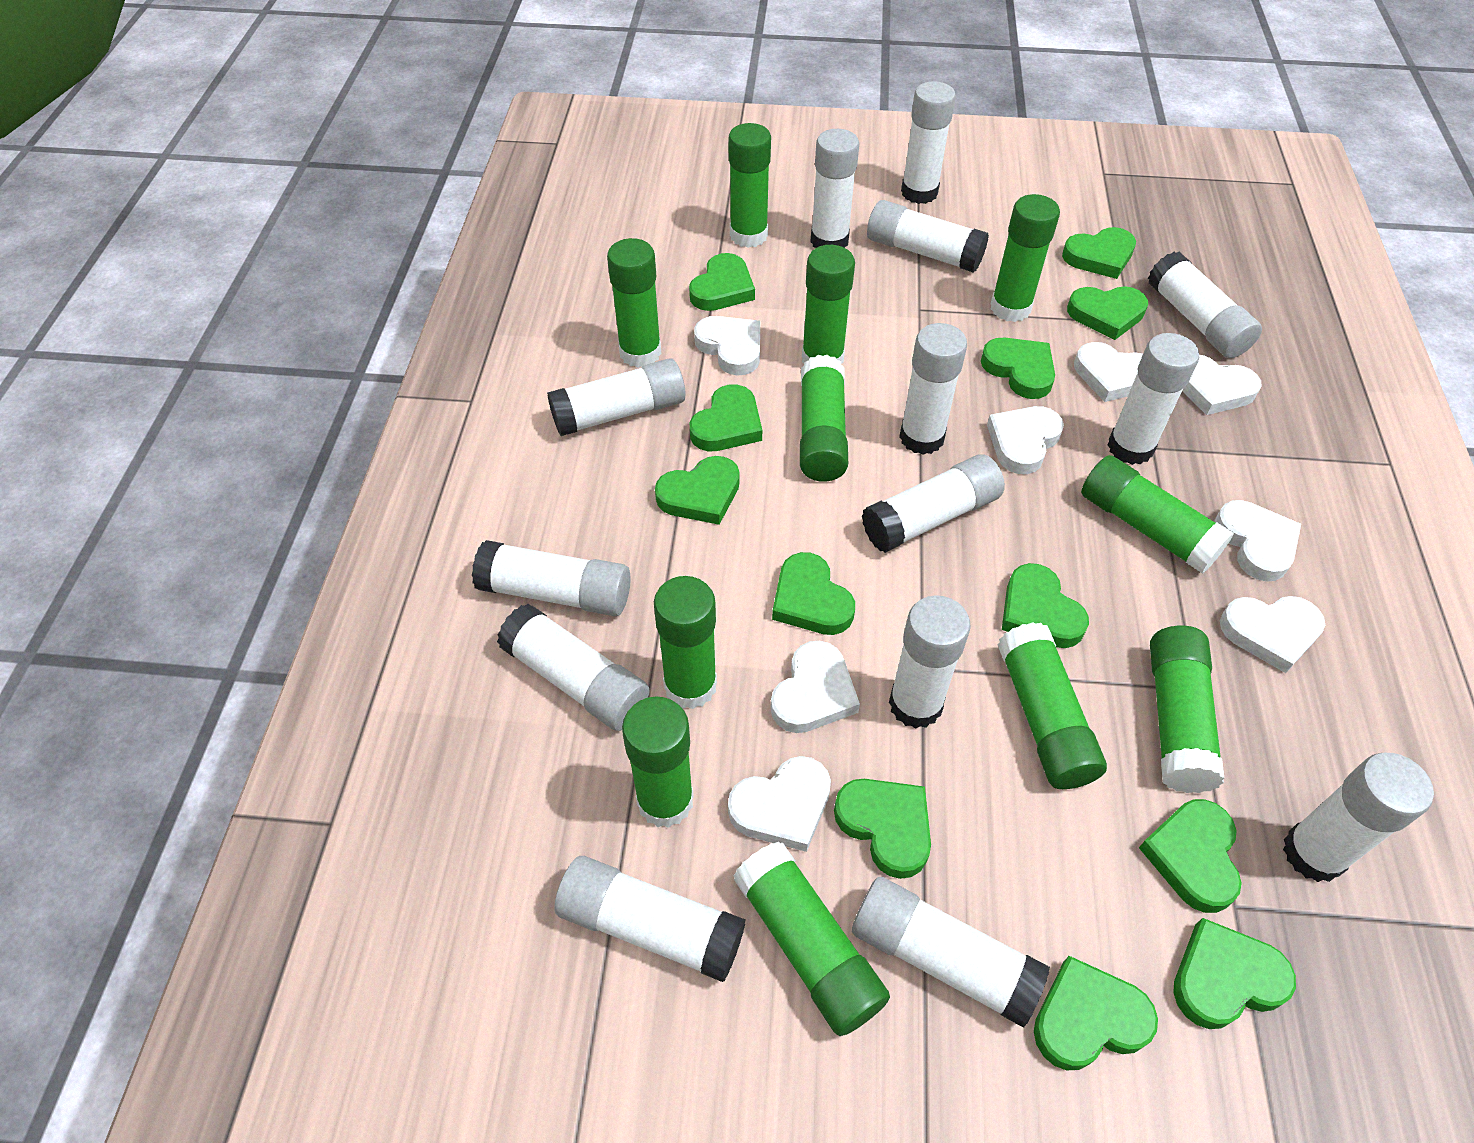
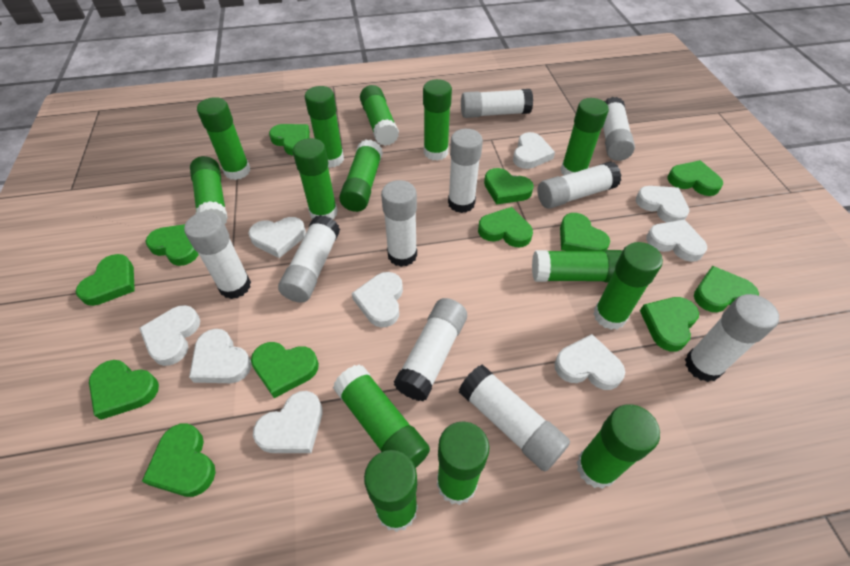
green glue stick: [607,238,661,368] [622,696,694,828] [654,576,717,709] [729,123,771,248] [733,841,890,1036] [800,355,848,482] [802,245,855,364] [991,194,1060,322] [998,622,1107,789] [1081,455,1234,574] [1150,626,1224,793] = 11 -> [190,156,228,224] [197,97,250,180] [293,138,338,219] [305,86,344,168] [333,364,430,468] [339,140,383,212] [360,85,399,146] [364,450,418,532] [423,79,452,161] [437,422,489,505] [532,250,623,282] [561,98,609,176] [576,404,660,489] [593,242,663,330] = 14
white glue stick: [472,540,631,616] [497,604,650,731] [547,358,685,436] [554,856,746,982] [810,129,859,248] [852,877,1050,1028] [862,454,1005,553] [867,200,989,273] [889,595,970,729] [899,323,967,455] [901,81,956,204] [1107,333,1199,465] [1148,252,1262,358] [1283,753,1434,882] = 14 -> [184,212,251,299] [278,215,340,303] [381,180,417,267] [394,298,467,401] [448,129,483,213] [459,365,570,472] [461,89,533,118] [537,161,621,209] [603,97,635,161] [685,294,779,382] = 10
white heart: [694,316,760,376] [728,756,831,852] [771,641,860,733] [987,406,1064,474] [1074,342,1143,402] [1182,355,1262,415] [1215,500,1301,582] [1220,596,1325,673] = 8 -> [139,305,200,366] [189,329,252,383] [248,217,306,258] [253,391,323,453] [352,272,403,327] [513,132,555,169] [554,334,625,390] [636,186,689,222] [646,220,707,262] = 9

